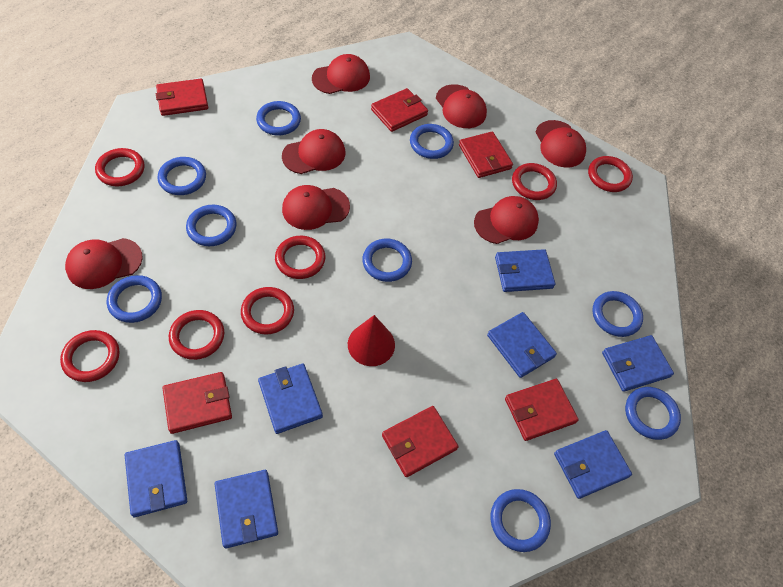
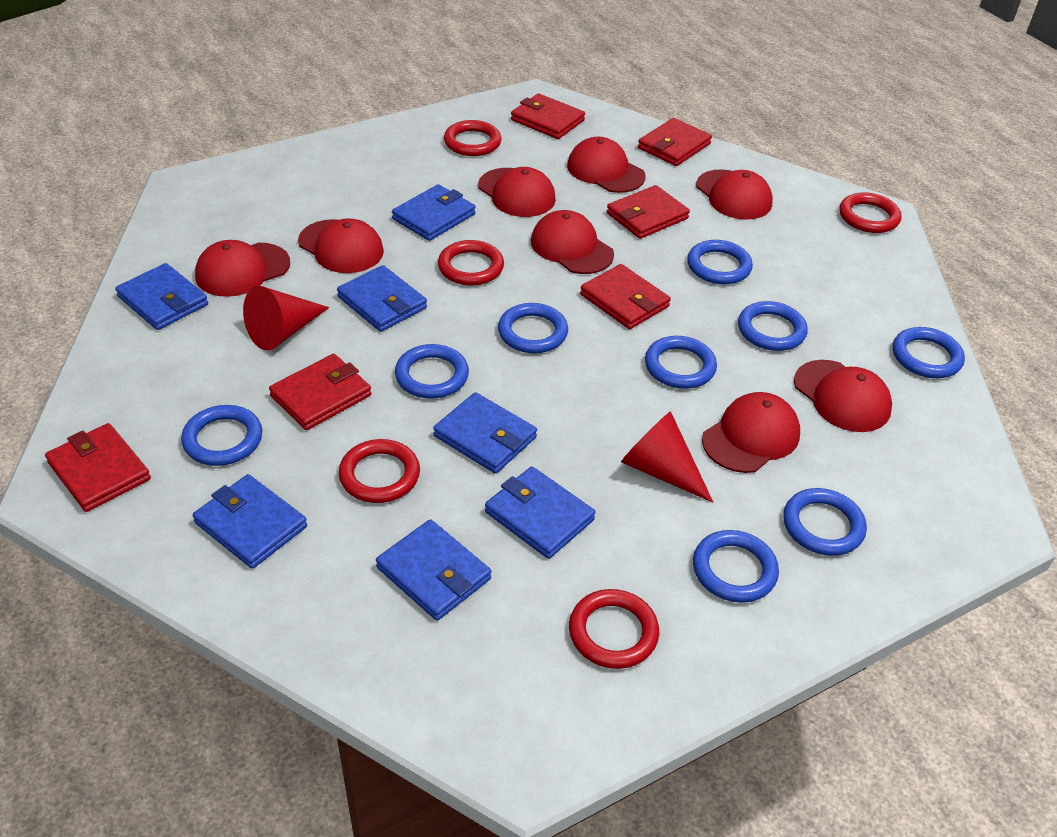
red cap: [65,238,143,289] [282,129,345,174] [282,185,350,230] [312,54,370,94] [436,84,487,128] [474,196,539,244] [535,120,586,168] = 7 -> [195,240,290,297] [298,218,384,273] [478,167,556,217] [531,210,614,274] [567,137,645,193] [696,169,773,220] [702,392,800,473] [794,360,892,432] = 8
red cone: [348,315,395,366] = 1 -> [243,286,329,351] [621,411,713,502] = 2
red ring: [60,330,120,382] [95,148,144,186] [169,310,224,360] [241,287,294,335] [275,236,325,279] [512,163,557,200] [588,156,633,192] = 7 -> [339,439,420,503] [438,240,504,286] [444,120,502,156] [569,589,659,669] [839,192,902,233] = 5

